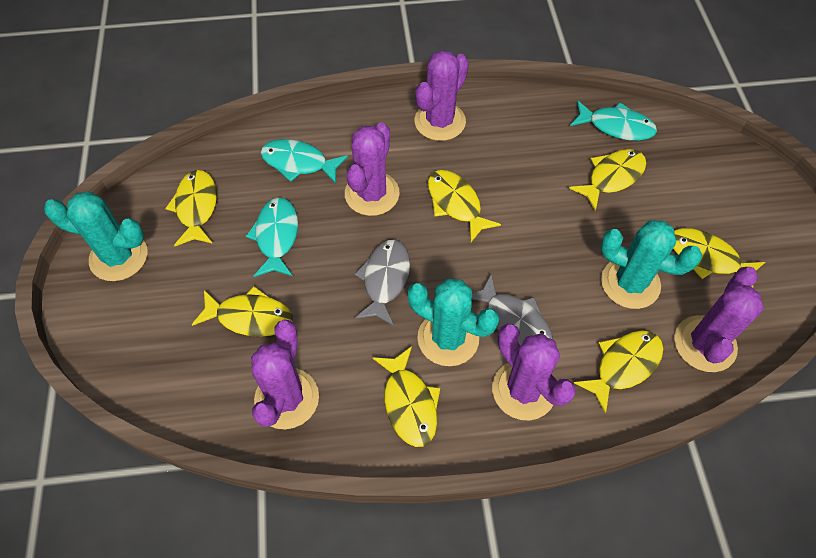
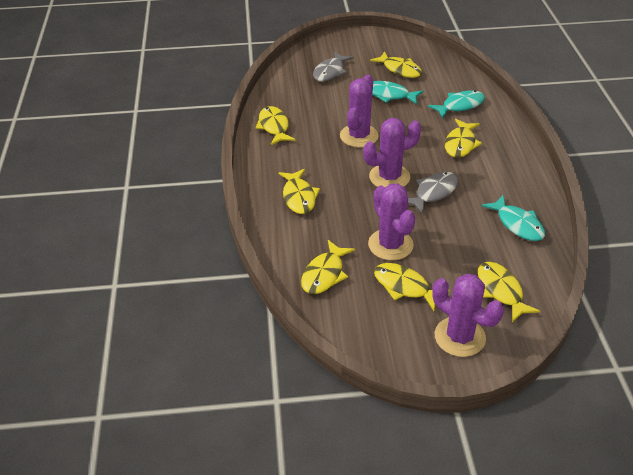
purple cactus: [251,319,319,429] [345,122,400,216] [414,50,469,141] [492,324,576,421] [674,267,763,372] = 5 -> [340,75,379,148] [363,118,421,187] [368,184,415,261] [432,273,504,357] = 4
turquoise cactus: [44,192,148,281] [408,279,499,366] [600,220,702,309] = 3 -> none = 0

